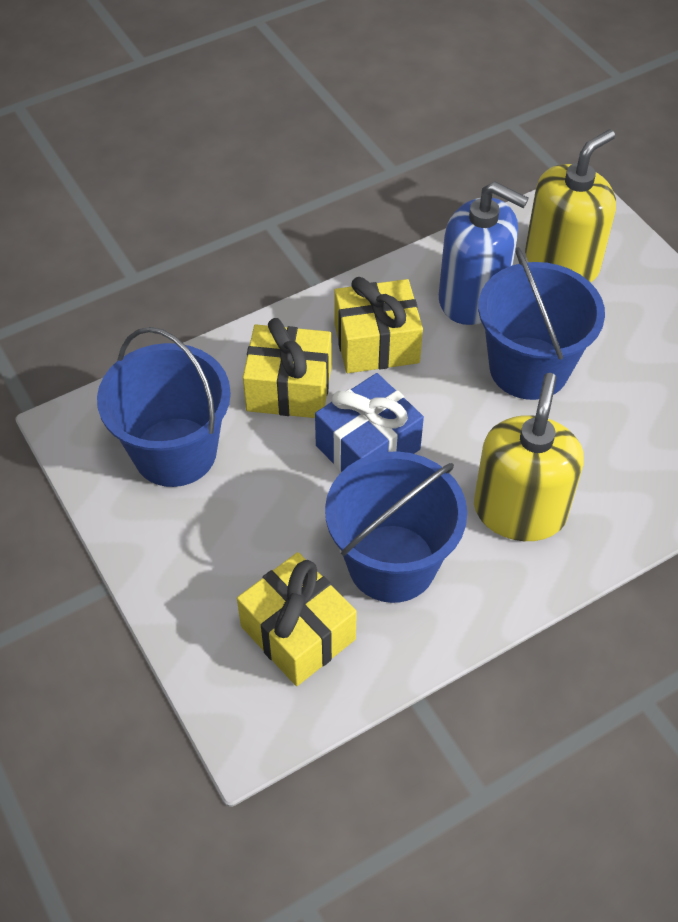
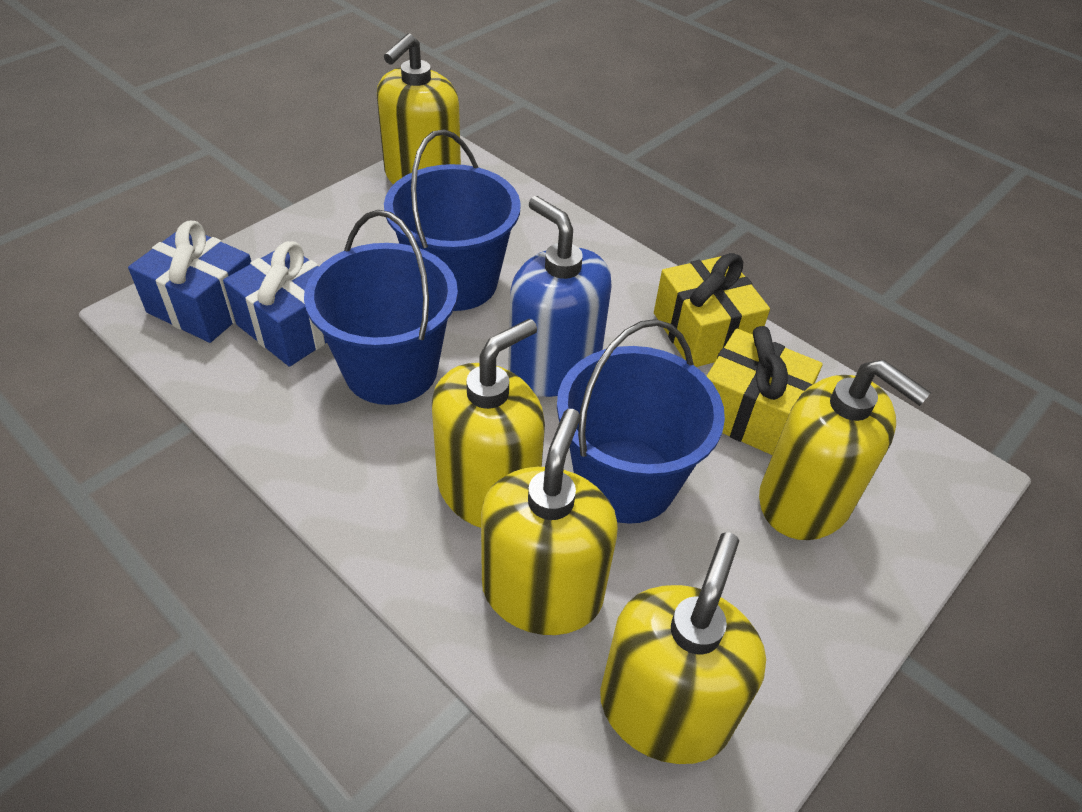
blue gift: [315,373,424,472] = 1 -> [128,221,251,343] [223,241,327,367] = 2
yellow gift: [237,552,357,686] [243,318,332,418] [334,277,423,373] = 3 -> [654,253,770,367] [707,326,823,455] = 2
yellow soap dispenser: [474,373,584,541] [525,129,616,283] = 2 -> [377,33,461,185] [432,319,545,528] [481,409,618,635] [600,532,766,764] [759,359,931,540] = 5

